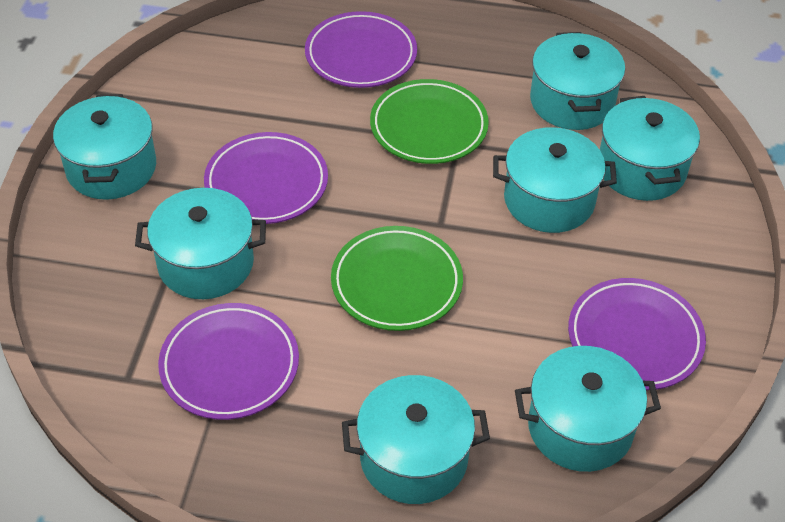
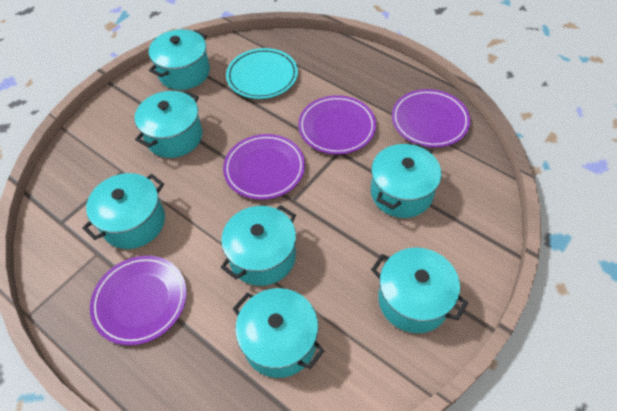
green plate: [331,226,463,331] [370,79,489,164] = 2 -> none = 0
turquoise plate: none = 0 -> [226,48,298,99] = 1

